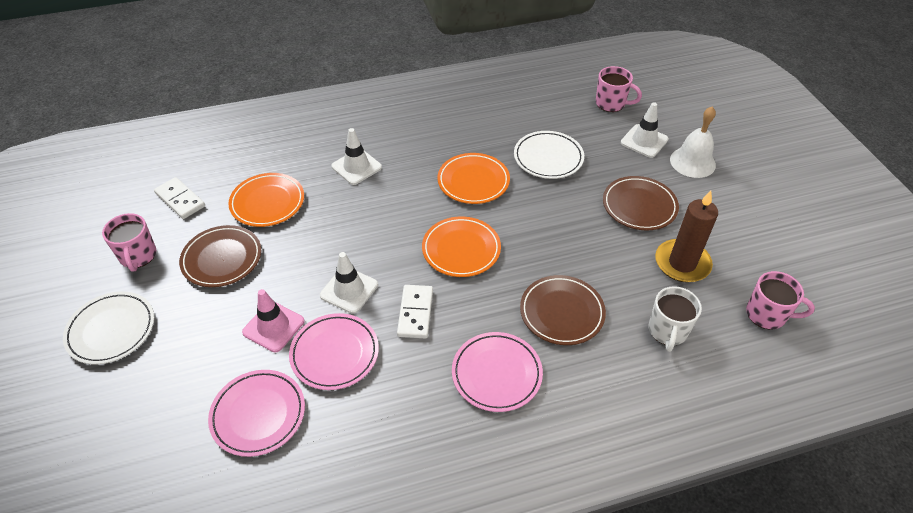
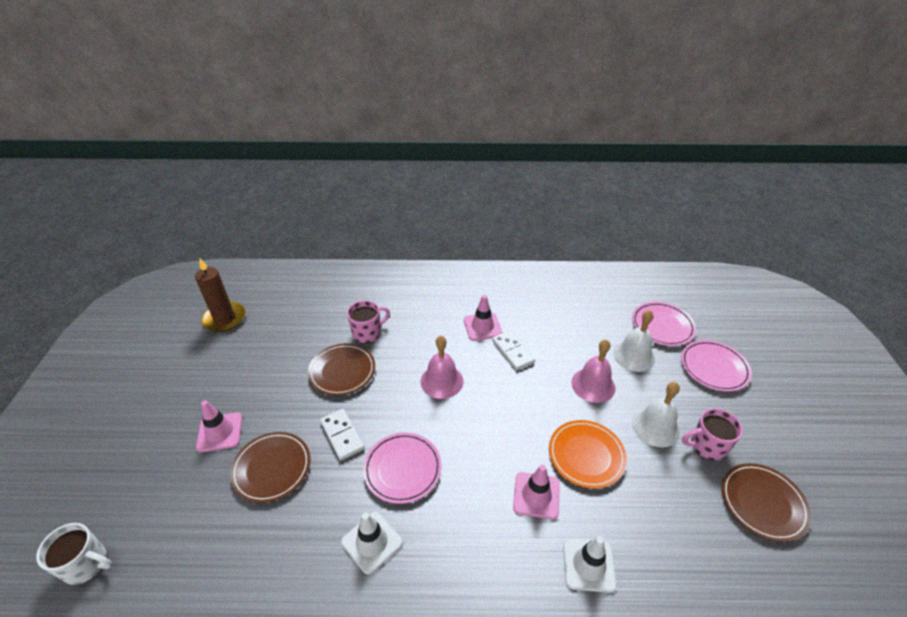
orange plate: [228,173,304,227] [422,217,501,277] [438,153,510,204] = 3 -> [549,420,627,489] = 1
pink bell: none = 0 -> [420,336,463,399] [571,339,616,403] = 2
pink mug: [102,213,156,272] [596,66,642,112] [746,271,815,330] = 3 -> [347,300,390,344] [682,408,743,461] = 2
pink traffic cone: [242,289,305,352] = 1 -> [196,400,242,452] [464,295,502,341] [513,465,560,520] = 3
white bell: [670,106,716,178] = 1 -> [613,310,655,372] [632,382,680,448] = 2
white plate: [63,292,154,364] [514,131,584,179] = 2 -> none = 0
white traffic cone: [320,252,378,314] [331,128,382,185] [621,102,669,158] = 3 -> [341,512,403,574] [563,536,617,593] = 2

